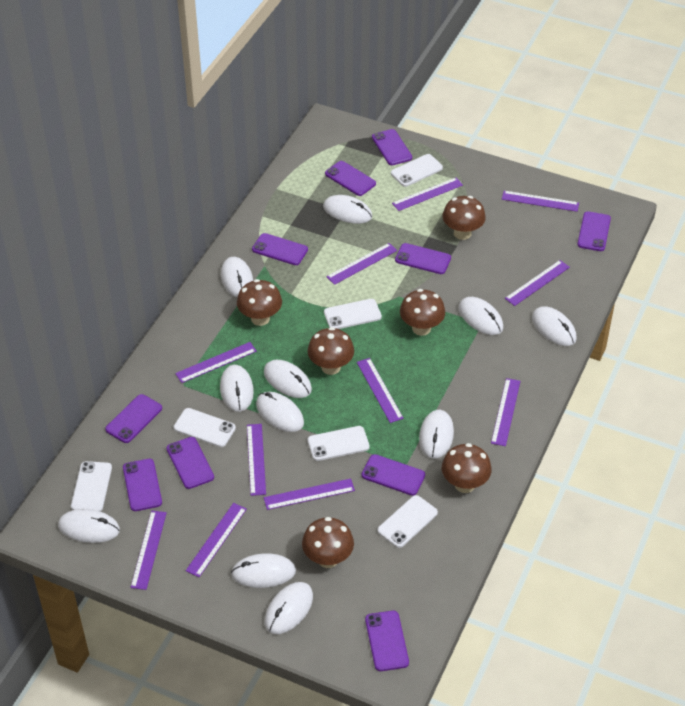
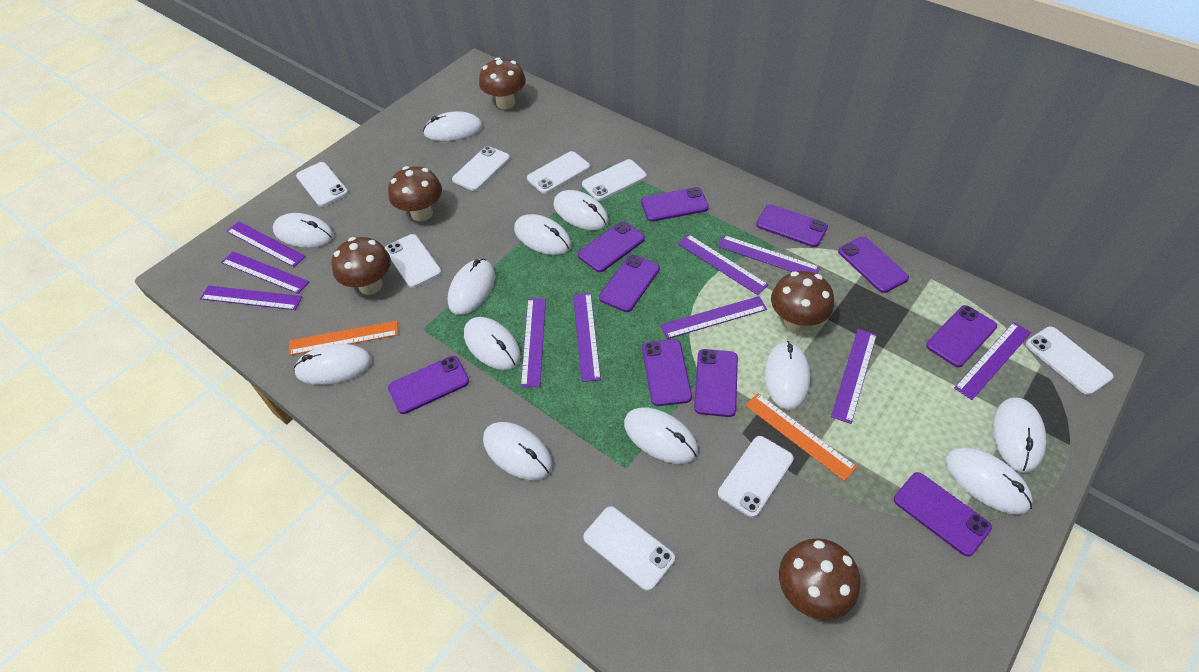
brown mushroom: [237,279,282,326] [302,517,354,568] [308,327,354,375] [400,289,445,336] [442,196,486,240] [442,443,492,493] = 6 -> [332,237,391,295] [388,166,442,221] [479,57,526,109] [771,271,834,332] [779,538,860,620] = 5
orange ruler: none = 0 -> [289,321,398,356] [745,393,857,481] = 2
purple ruler: [130,510,167,590] [175,342,257,383] [186,503,247,577] [247,424,266,496] [264,479,355,510] [326,243,397,285] [357,358,404,423] [392,178,463,211] [491,378,520,446] [502,191,579,212] [505,260,570,306] = 11 -> [200,286,302,310] [221,251,309,294] [227,221,306,267] [521,298,546,387] [573,293,601,382] [661,296,767,339] [677,234,769,295] [717,235,820,274] [831,329,877,424] [954,322,1031,400] = 10
white mouse: [58,509,120,543] [220,365,254,412] [221,257,253,298] [231,553,296,588] [256,392,304,432] [264,360,312,398] [264,582,313,634] [323,195,372,224] [419,410,454,459] [459,297,504,335] [532,306,577,346] = 11 -> [273,213,334,248] [293,344,372,385] [423,112,483,141] [448,259,495,315] [464,317,521,370] [483,422,553,480] [514,214,571,255] [553,190,609,230] [624,408,698,464] [765,341,810,410] [945,447,1033,515] [993,398,1046,473] = 12
white phone: [71,461,112,512] [173,408,236,447] [308,426,370,461] [324,299,382,329] [377,495,438,548] [391,154,443,187] = 6 -> [296,162,348,207] [385,234,441,288] [452,146,510,191] [527,151,590,194] [582,159,646,201] [583,506,675,591] [718,436,794,518] [1026,327,1113,395] = 8

